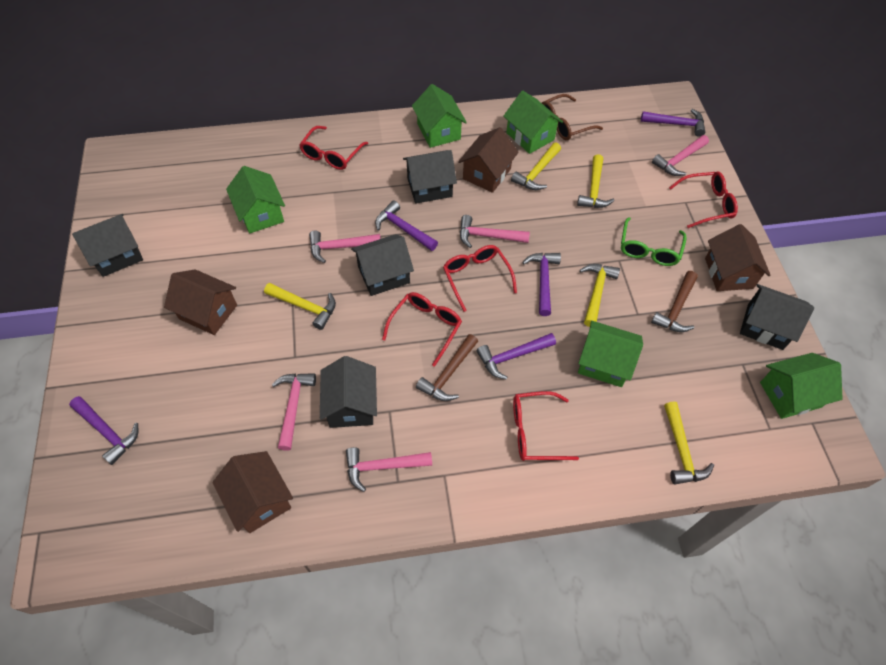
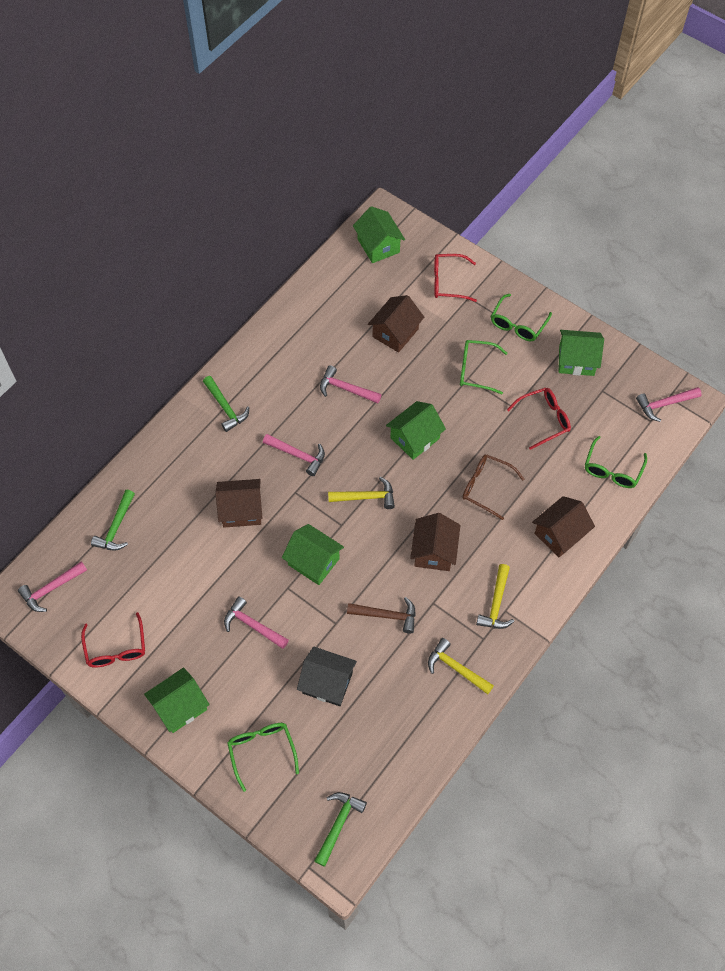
black house: [72,214,143,277] [320,356,377,428] [351,234,414,296] [403,150,457,204] [740,284,814,350] = 5 -> [297,647,357,706] = 1
brown hammer: [416,334,478,401] [651,271,698,332] = 2 -> [347,597,416,634] = 1
green glasses: [621,217,687,266] = 1 -> [227,723,299,792] [460,340,507,394] [491,294,552,341] [585,436,647,488] = 4
green hammer: none = 0 -> [91,490,135,551] [203,376,250,432] [315,792,367,867] = 3
purple hammer: [69,396,138,465] [375,201,438,251] [477,333,556,380] [522,253,561,316] [641,109,705,137] = 5 -> none = 0
red glasses: [299,126,368,170] [382,292,462,367] [443,245,517,312] [513,391,579,461] [669,171,738,228] = 5 -> [81,612,145,668] [434,254,477,302] [507,388,571,450] = 3
yellow hammer: [264,283,336,330] [511,142,561,190] [577,154,614,208] [580,264,620,327] [664,402,714,484] = 5 -> [328,477,395,509] [428,638,494,694] [476,564,514,629] = 3

